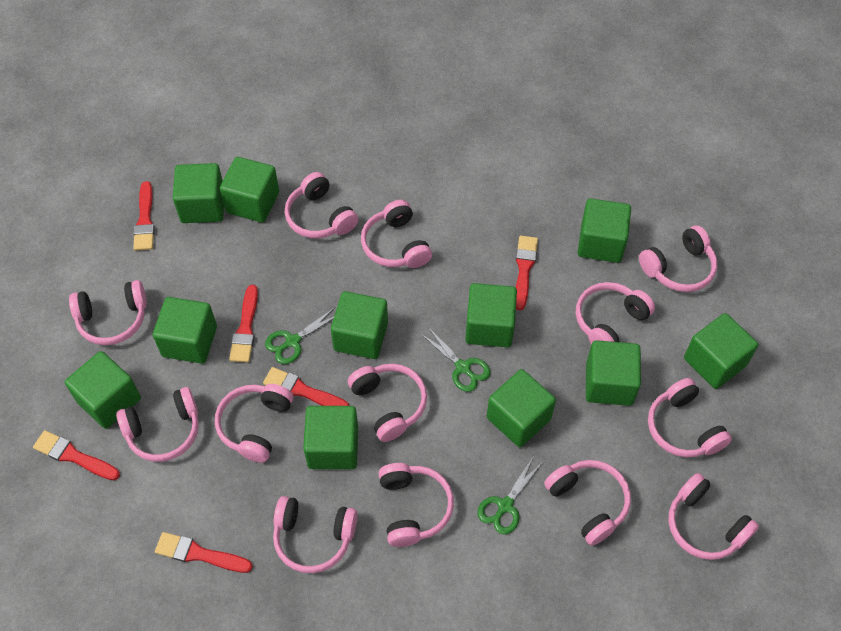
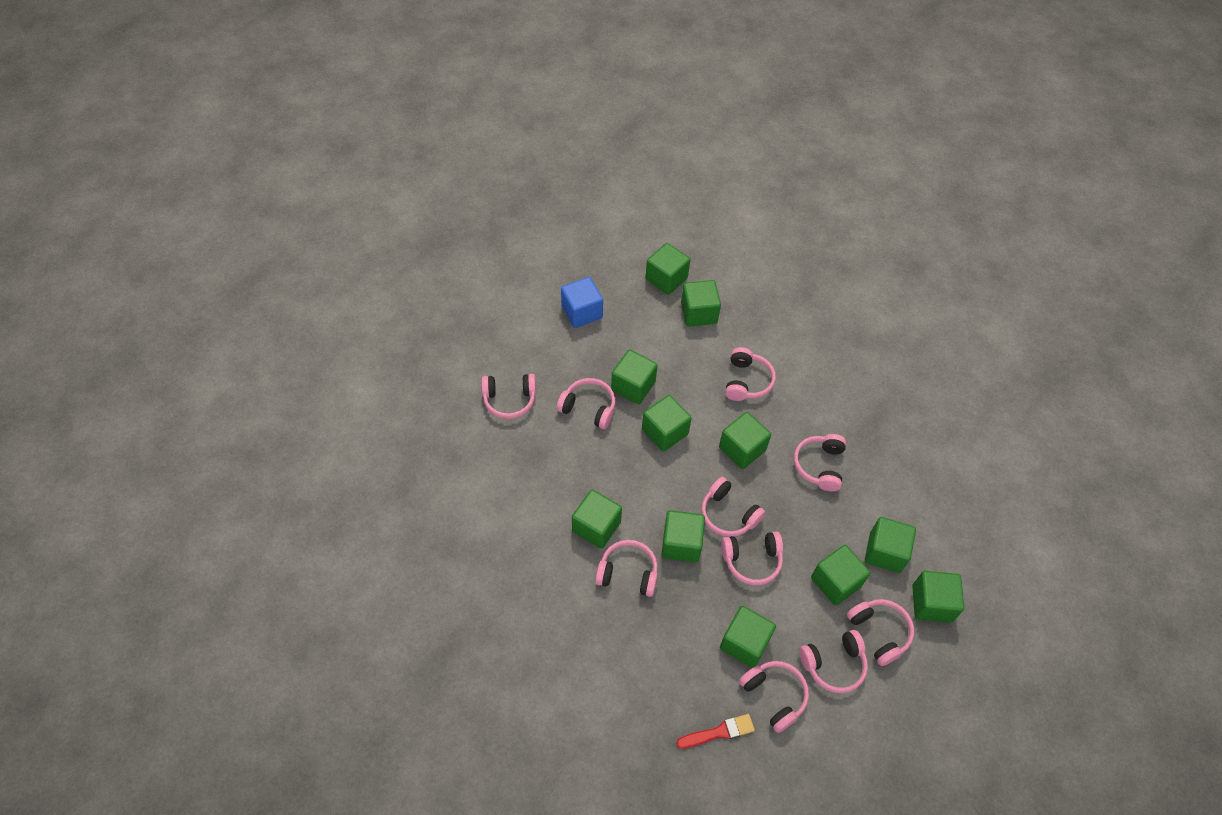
blue cube: none = 0 -> [561,277,603,328] = 1
green scissors: [265,308,334,364] [420,327,490,392] [477,457,542,534] = 3 -> none = 0
pink headphones: [69,280,147,345] [116,387,199,462] [215,384,293,463] [273,496,357,573] [285,172,358,238] [348,364,427,442] [361,200,432,268] [379,463,454,547] [544,460,631,546] [576,282,655,344] [639,225,717,292] [648,378,732,457] [668,473,759,560] = 13 -> [481,374,536,419] [557,378,615,429] [595,540,658,597] [701,477,765,537] [721,532,783,585] [725,347,776,401] [739,661,809,733] [794,434,846,491] [799,630,868,693] [847,599,914,666] = 10
red brush: [33,430,120,480] [133,181,155,251] [155,532,253,573] [229,285,258,363] [263,367,349,406] [516,236,538,310] = 6 -> [676,714,755,749] = 1

